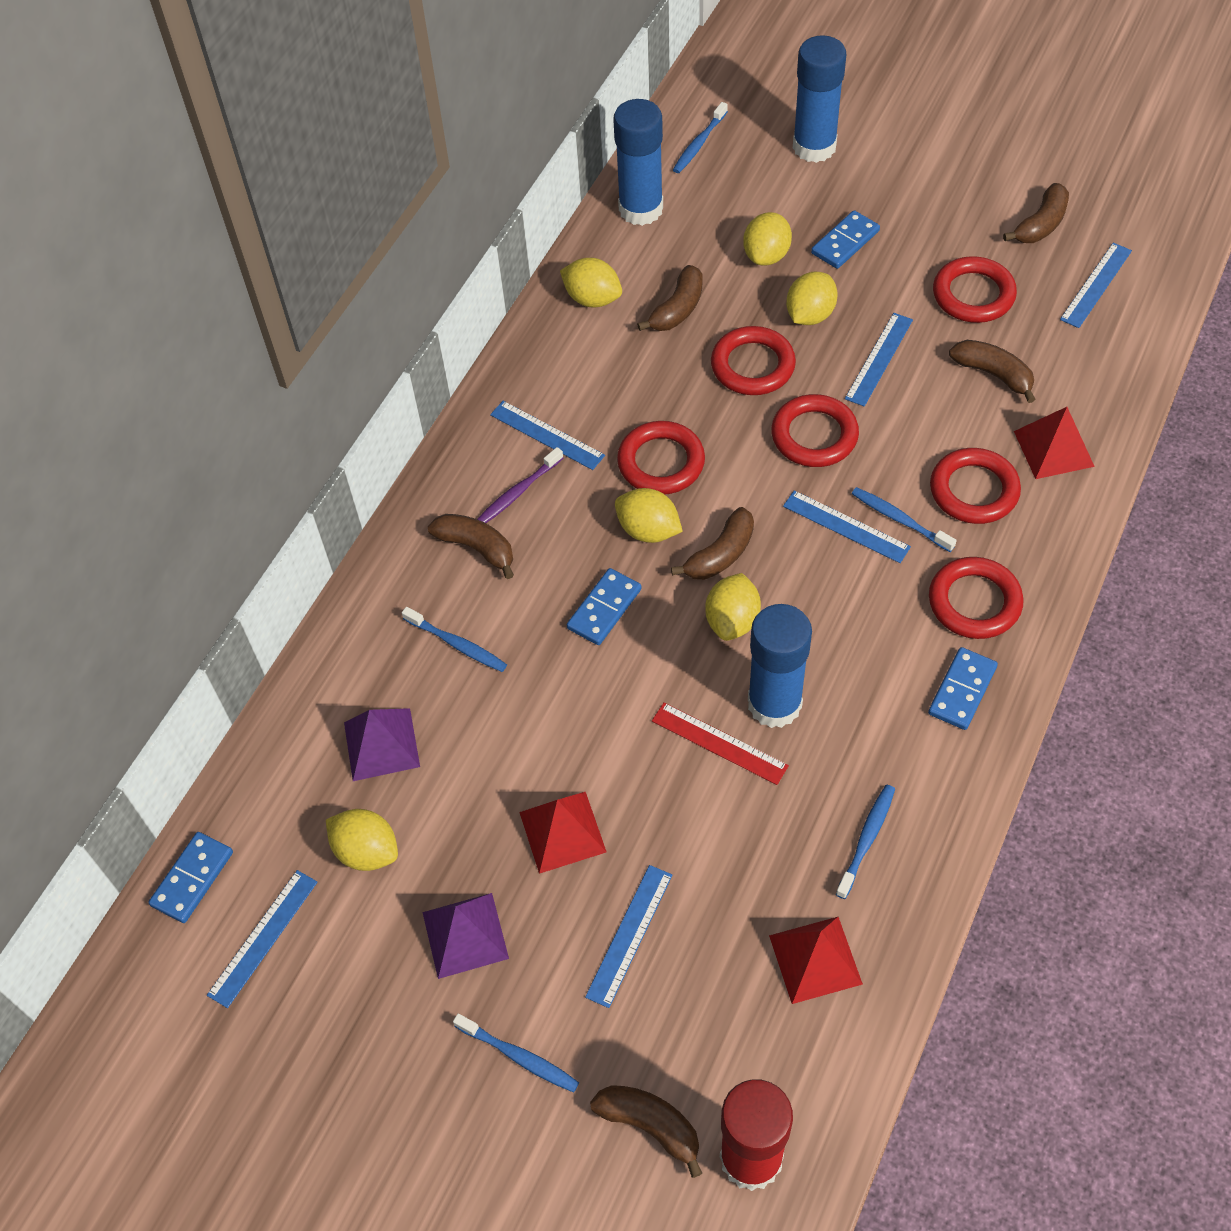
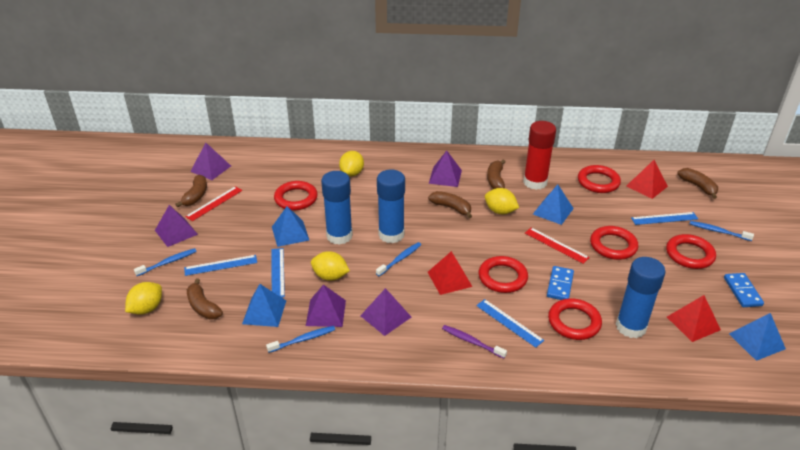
blue domino: [148,832,233,923] [567,568,642,645] [811,210,880,269] [928,647,998,730] = 4 -> [547,266,574,300] [724,273,764,307] = 2
blue pyramid: none = 0 -> [242,284,286,327] [272,206,309,247] [533,184,574,225] [729,313,786,361] = 4
blue ruler: [207,870,318,1008] [490,401,605,470] [585,865,673,1008] [783,490,911,563] [845,313,913,406] [1060,243,1132,328] = 6 -> [184,255,257,276] [272,248,285,297] [476,299,544,348] [631,212,698,225] = 4
blue toothbrush: [402,607,507,672] [453,1014,579,1093] [673,102,728,173] [836,785,895,899] [852,487,957,552] = 5 -> [134,248,197,276] [266,326,335,353] [376,242,421,276] [690,221,754,241] = 4
brown banana: [428,514,514,579] [590,1085,702,1178] [637,265,703,331] [671,507,754,580] [949,340,1036,403] [1003,183,1069,243] = 6 -> [175,175,207,208] [187,278,223,319] [428,191,472,218] [487,159,505,189] [677,168,718,199] = 5
purple pyramid: [344,708,420,781] [422,893,509,979] = 2 -> [155,205,198,247] [190,143,231,180] [306,284,346,327] [361,288,411,336] [429,151,462,187] = 5
red ruler: [652,703,789,785] = 1 -> [185,186,243,221] [525,228,590,264] = 2
yellow lemon: [326,809,398,871] [560,258,622,307] [615,488,683,543] [705,573,761,641] [743,212,792,266] [786,272,838,325] = 6 -> [125,282,162,315] [311,251,350,281] [339,151,364,176] [485,188,519,214] = 4

